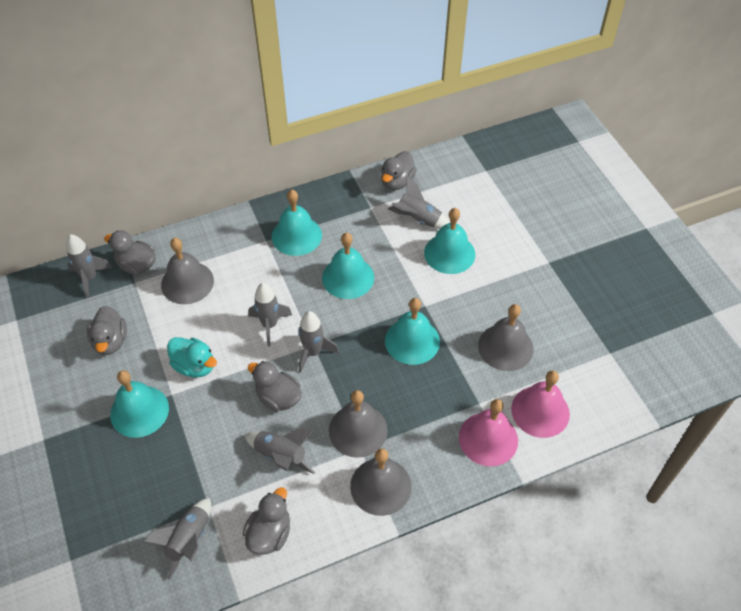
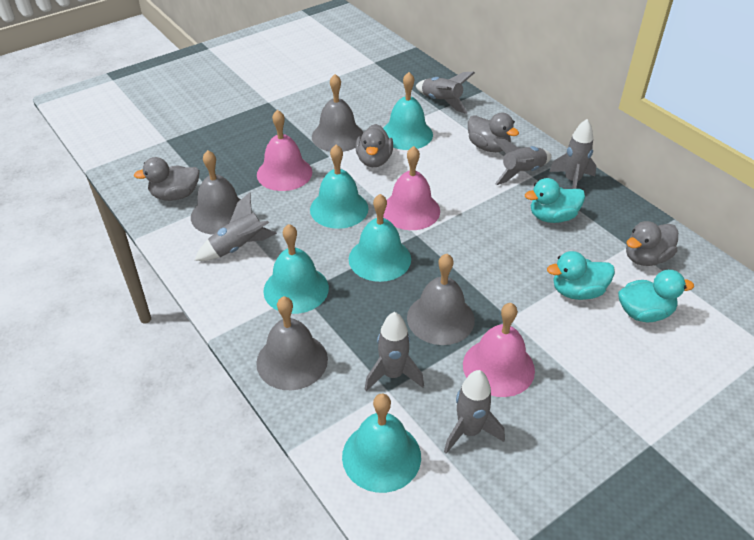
grey duck: [87,306,127,355] [104,230,156,274] [243,487,290,555] [248,361,302,412] [381,151,417,190] = 5 -> [134,157,200,201] [355,124,393,167] [468,113,519,152] [626,221,678,266] = 4
pink bell: [459,399,518,466] [511,371,570,438] = 2 -> [257,110,312,191] [383,146,440,230] [463,303,535,397] = 3
turquoise duck: [167,337,217,378] = 1 -> [525,178,585,223] [547,251,615,300] [618,270,694,322] = 3

